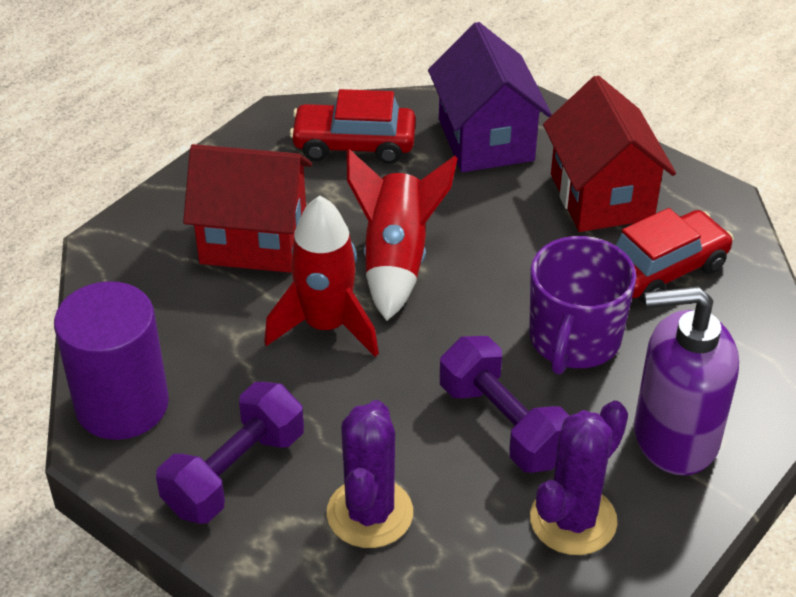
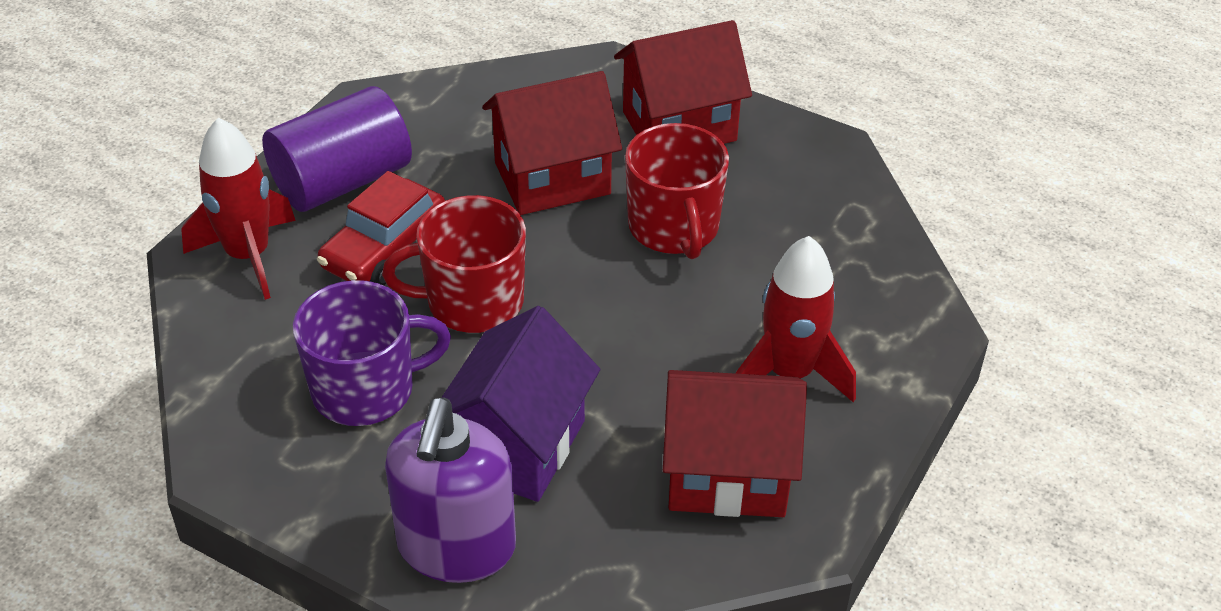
purple cactus: [327,400,413,548] [530,401,628,555] = 2 -> none = 0
purple dumbbell: [156,382,304,524] [440,336,570,473] = 2 -> none = 0
red car: [290,89,416,164] [616,208,734,303] = 2 -> [317,171,445,285] = 1
red house: [183,144,312,273] [543,75,676,232] = 2 -> [482,71,622,215] [614,20,752,144] [663,370,807,517] = 3
red mug: none = 0 -> [382,195,526,333] [625,123,729,259] = 2

